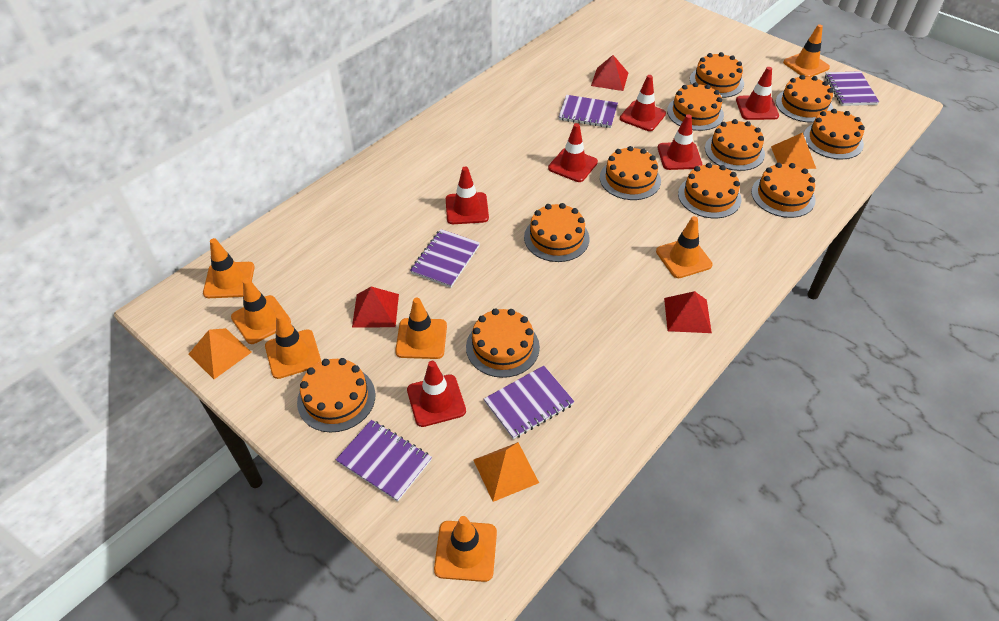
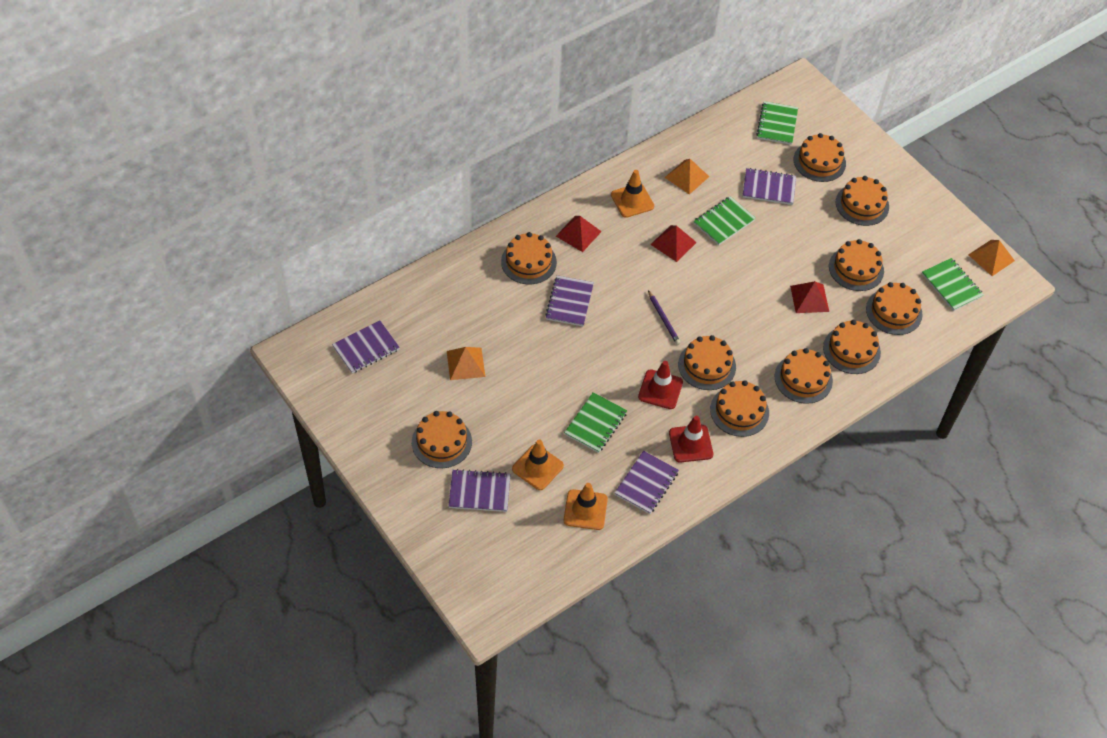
green notebook: none = 0 -> [564,392,627,453] [694,196,756,245] [757,101,798,145] [922,258,984,311] = 4
orange cake: [297,358,375,432] [466,308,540,378] [524,203,590,262] [600,146,661,200] [667,82,724,131] [678,163,741,218] [690,52,744,98] [705,119,765,171] [751,163,816,218] [776,75,833,123] [803,109,865,159] = 11 -> [412,411,472,468] [501,232,557,284] [678,335,736,390] [710,380,769,437] [775,348,833,404] [794,133,846,182] [823,320,881,374] [829,239,884,291] [836,176,889,226] [866,282,923,335] = 10
orange traffic cone: [203,238,255,298] [231,278,291,344] [265,313,321,379] [395,298,447,359] [434,516,497,582] [656,216,713,278] [783,24,830,77] = 7 -> [512,439,564,490] [564,483,608,530] [611,170,654,218] = 3
purple pencil: none = 0 -> [648,290,681,345] = 1
red traffic cone: [407,361,466,427] [446,167,489,224] [548,123,598,182] [620,75,666,131] [658,114,702,170] [736,67,779,120] = 6 -> [638,361,683,409] [669,416,713,462] = 2

